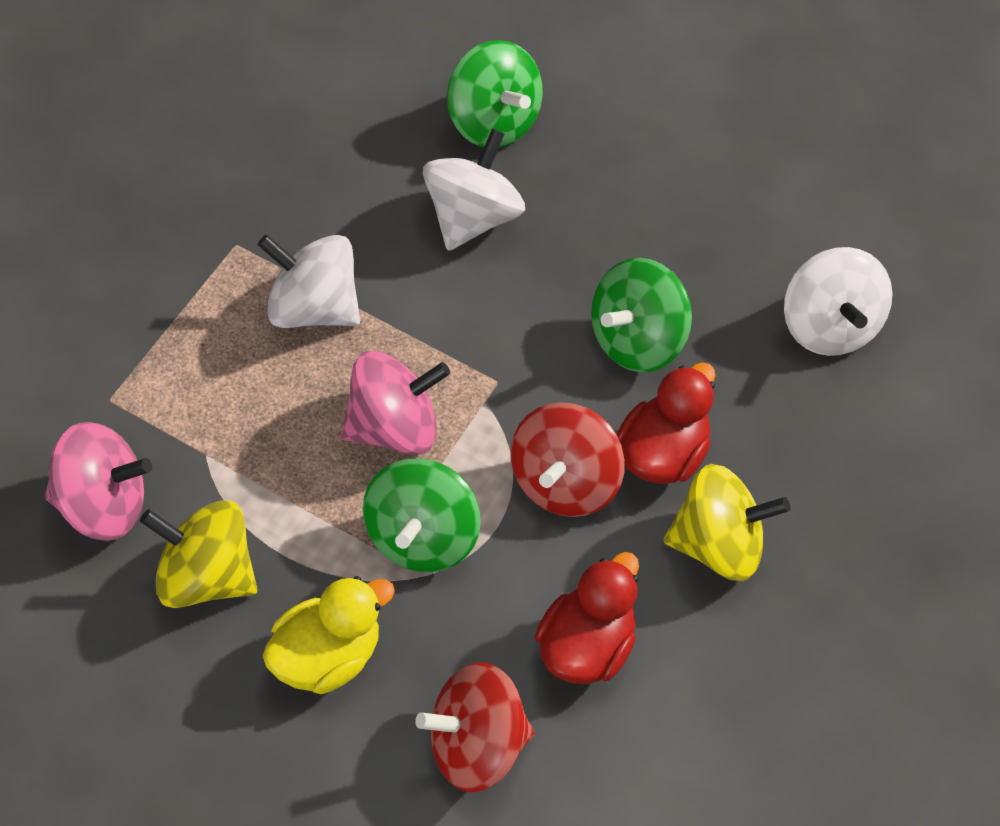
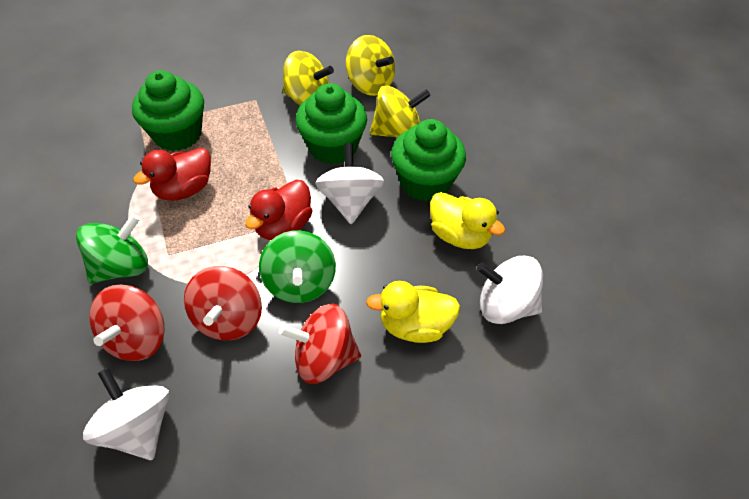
green cupcake: none = 0 -> [132,70,204,151] [296,83,367,164] [391,119,466,201] = 3
green spinning top: [363,459,481,572] [447,40,543,147] [591,258,692,372] = 3 -> [76,214,148,284] [259,230,336,303] = 2
pink spinning top: [45,422,152,541] [341,351,450,455] = 2 -> none = 0
red spinning top: [415,662,534,793] [511,402,625,517] = 2 -> [89,285,165,361] [184,266,262,340] [279,304,361,384] = 3
yellow duck: [263,576,395,694] = 1 -> [366,281,460,343] [430,192,505,249] = 2
yellow spinning top: [140,500,257,608] [664,464,790,581] = 2 -> [282,51,334,105] [346,35,395,96] [370,85,431,138] = 3

